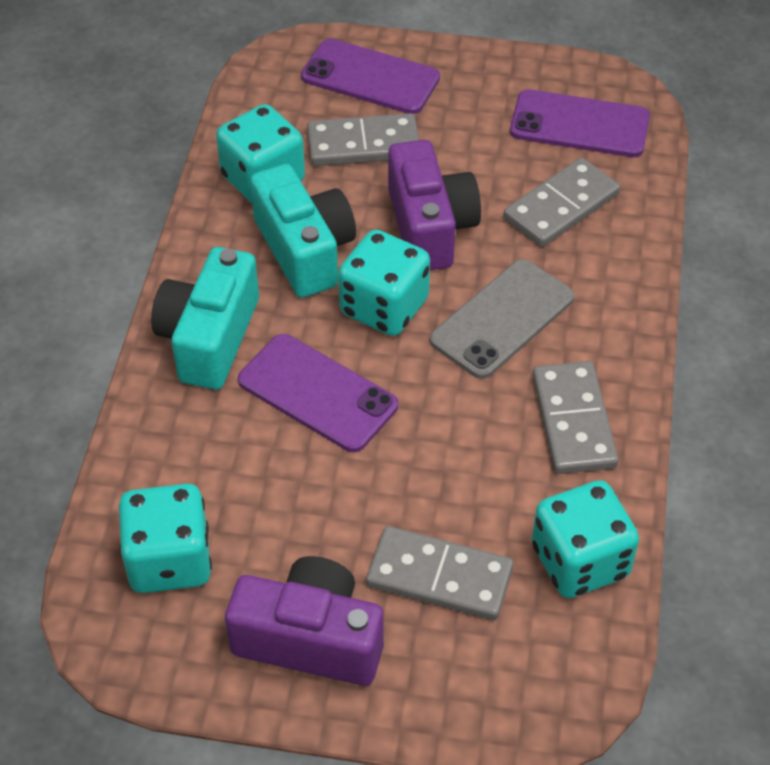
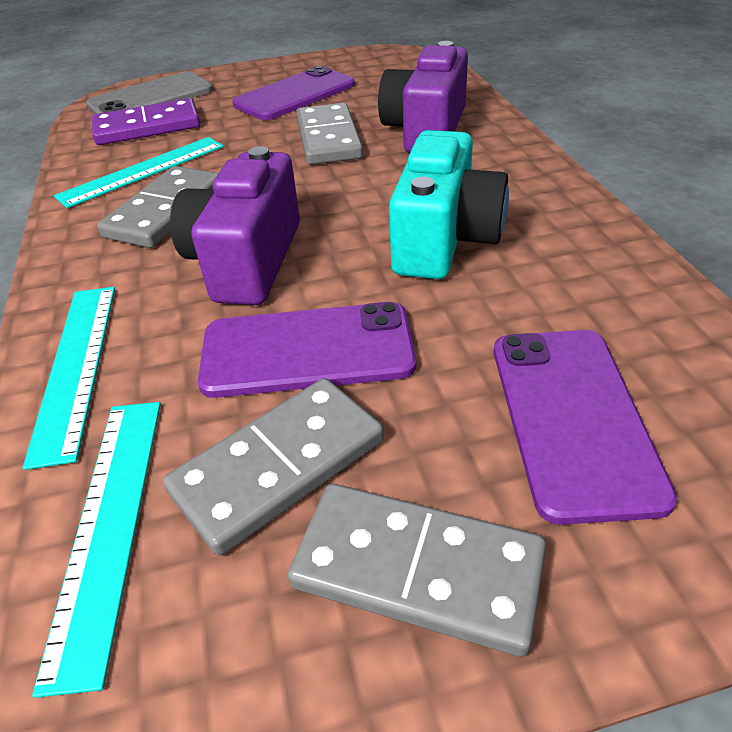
purple domino: none = 0 -> [92,98,200,145] = 1
turquoise camera: [151,247,259,390] [250,164,356,298] = 2 -> [389,130,509,279] = 1
turquoise dice: [119,484,212,593] [216,104,305,203] [338,229,430,336] [532,480,639,598] = 4 -> none = 0
turquoise ruler: none = 0 -> [23,287,115,470] [32,402,161,698] [54,137,224,208] = 3

